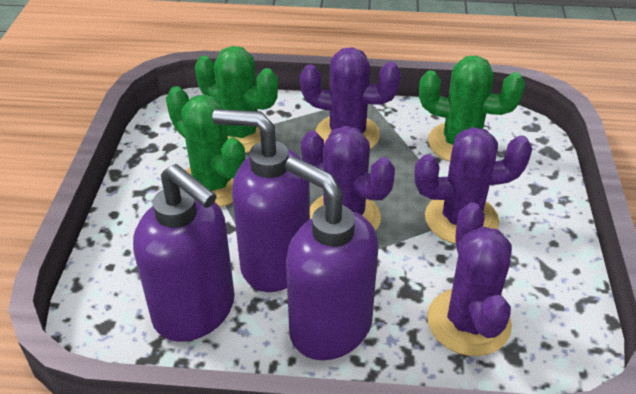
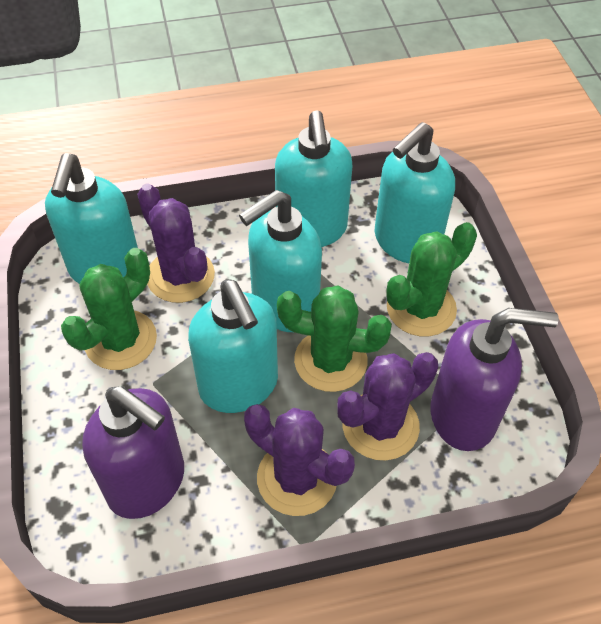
purple cactus: [300,47,401,149] [301,126,395,230] [414,127,532,244] [427,202,512,356] = 4 -> [137,184,215,303] [244,404,355,516] [337,352,438,460] = 3
purple soap dispenser: [133,164,235,342] [212,109,310,292] [285,156,379,360] = 3 -> [82,386,184,519] [431,308,559,451] = 2
turquoise soap dispenser: none = 0 -> [45,153,138,284] [188,279,278,413] [239,190,322,332] [275,110,352,247] [374,122,455,263] = 5

